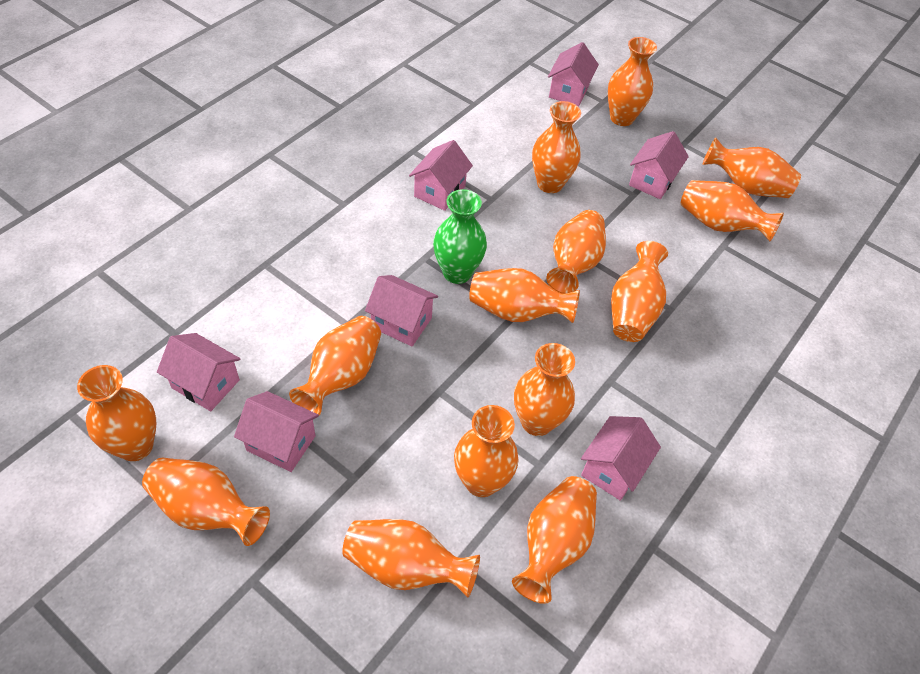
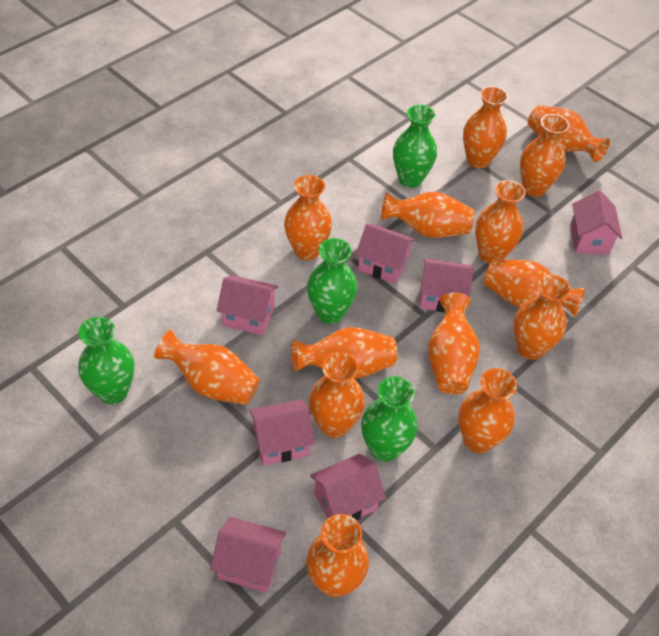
green vase: [433,189,487,284] = 1 -> [78,317,135,404] [307,238,358,324] [361,376,418,462] [393,105,437,188] = 4

